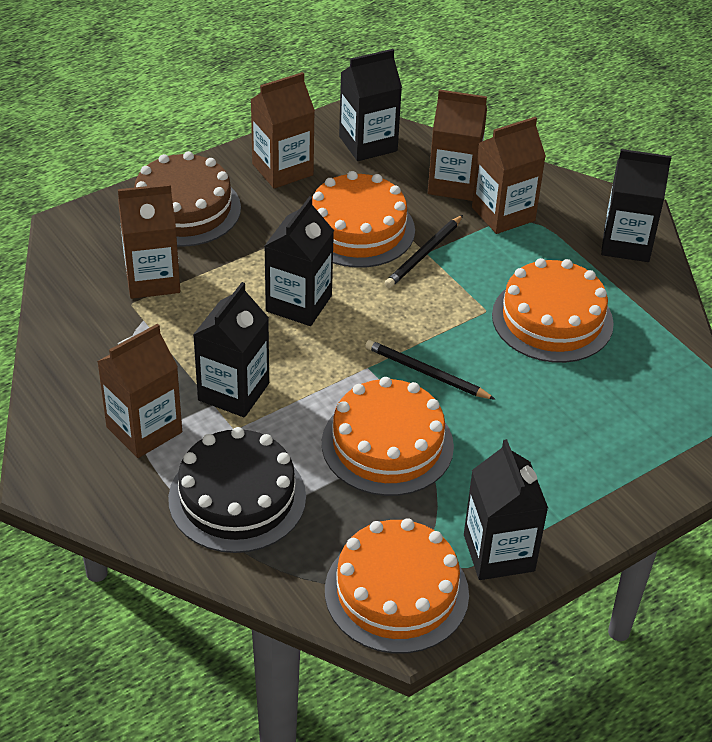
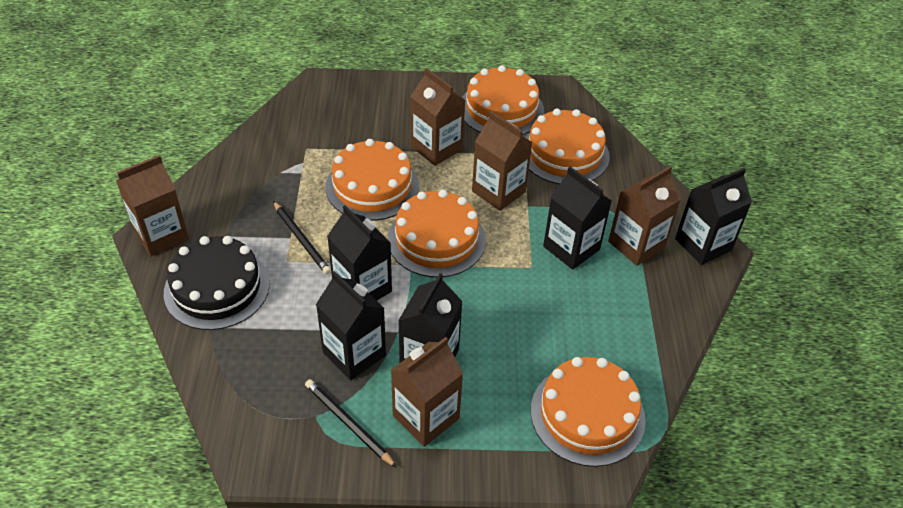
brown cake: [134,151,241,247] = 1 -> none = 0
orange cake: [312,171,415,268] [322,377,454,496] [325,518,469,654] [492,258,614,363] = 4 -> [325,139,419,221] [388,190,486,277] [462,65,544,135] [525,109,610,184] [531,357,645,467] = 5

